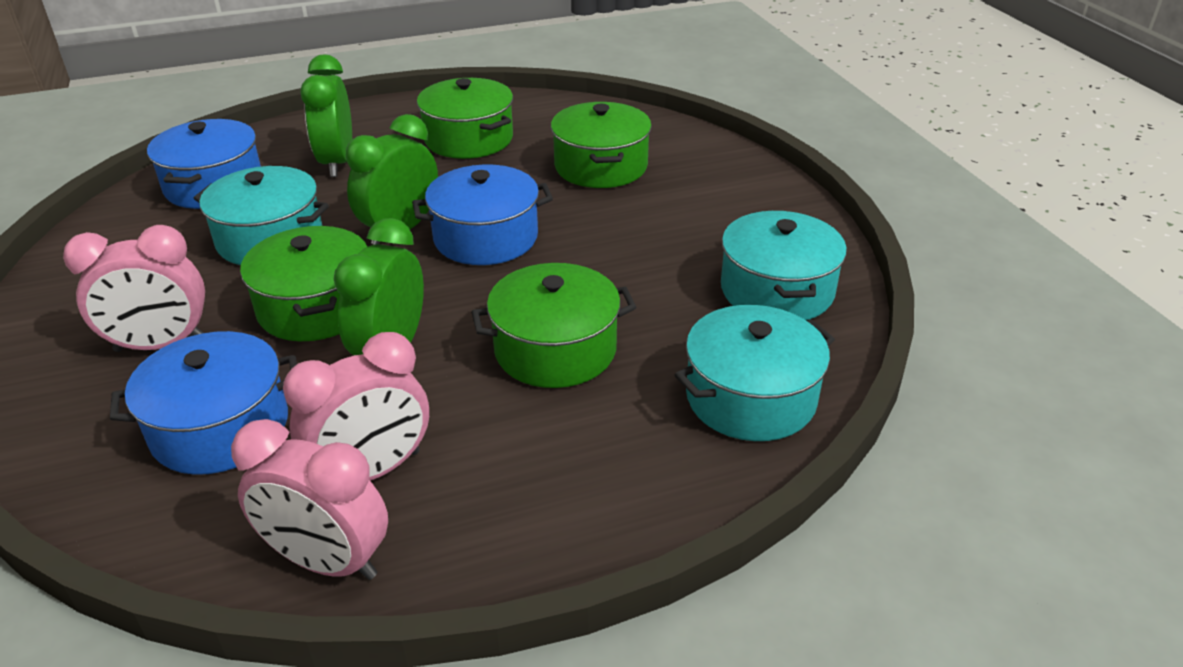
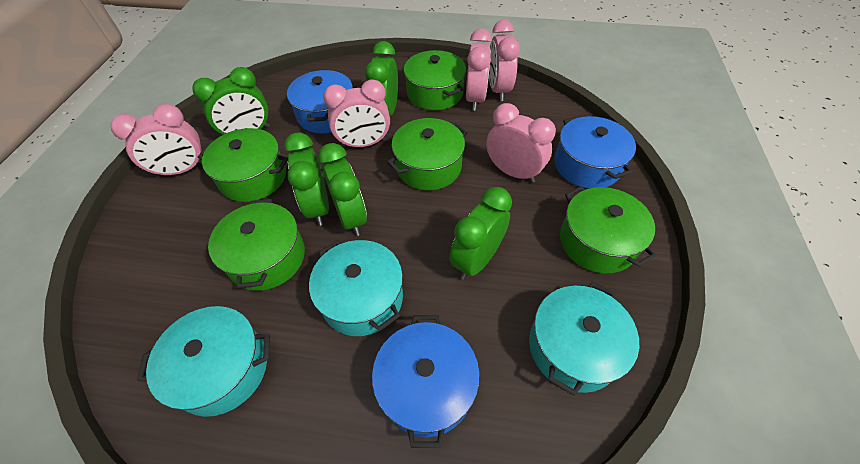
green clock: [300,55,352,177] [334,218,424,355] [346,114,438,245] = 3 -> [193,67,270,135] [284,132,329,226] [318,143,367,236] [365,41,398,116] [449,187,512,280] = 5
green pot: [240,226,367,341] [417,78,513,159] [471,263,636,388] [551,102,652,188] = 4 -> [198,128,288,202] [208,199,305,291] [387,118,467,190] [404,50,466,111] [560,186,656,274] = 5
pink clock: [63,225,205,352] [231,419,388,580] [283,332,429,481] = 3 -> [110,104,202,178] [323,79,390,148] [466,28,492,111] [486,103,556,183] [489,20,520,101] = 5

